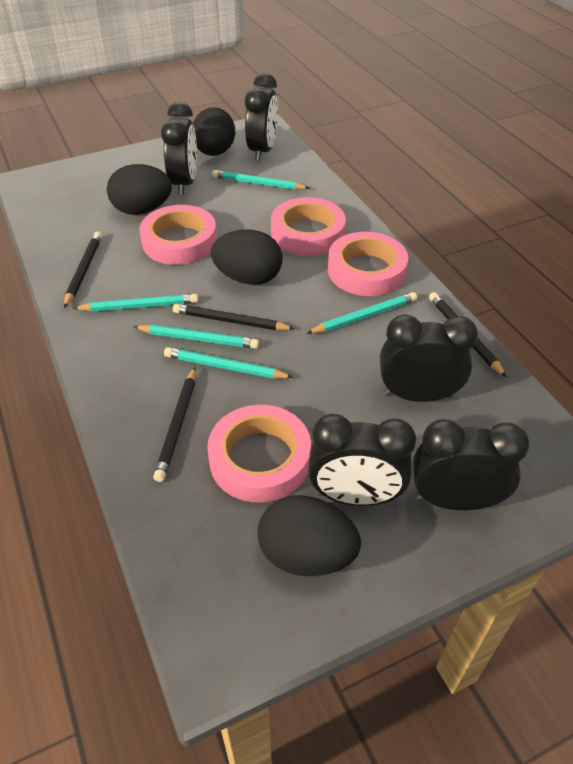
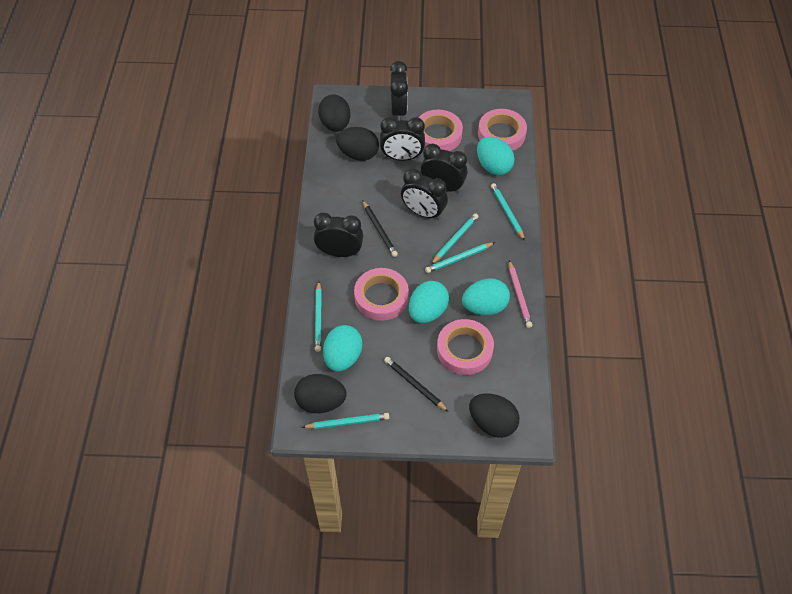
black pencil: [64,231,102,308] [153,367,196,482] [173,304,295,330] [429,292,507,378] = 4 -> [363,201,398,257] [384,357,449,412] = 2
pink pencil: none = 0 -> [509,260,532,328] = 1
turquoise egg: none = 0 -> [323,325,362,372] [409,281,449,323] [462,278,510,315] [477,137,515,175] = 4

